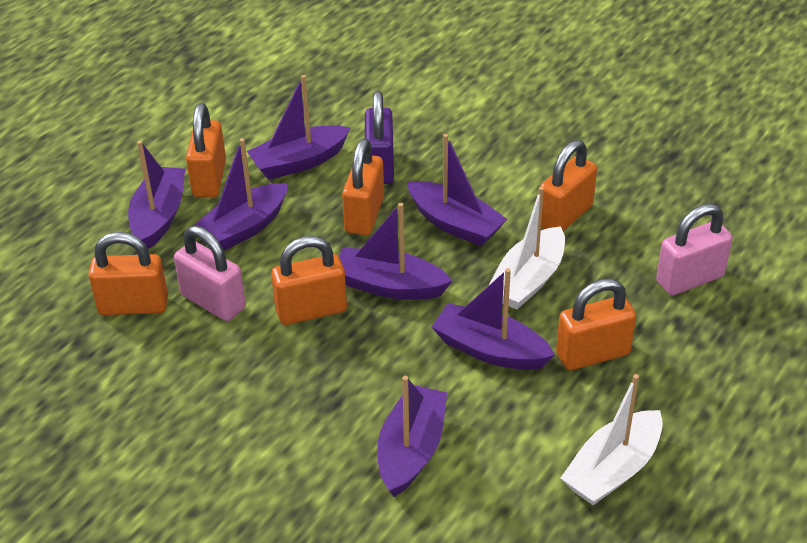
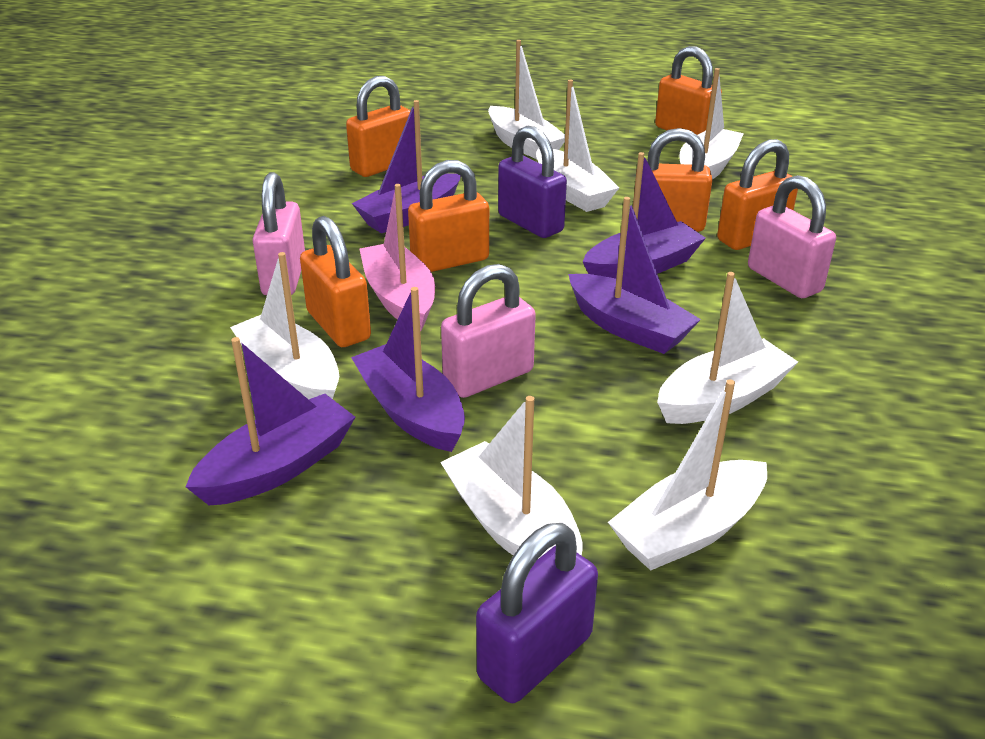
pink boat: none = 0 -> [359,184,435,332] = 1
pink padlock: [174,226,246,321] [656,204,732,296] = 2 -> [252,172,305,295] [441,264,536,398] [748,175,836,298] = 3
purple boat: [128,141,185,249] [193,138,288,251] [247,75,350,179] [339,203,452,300] [377,376,447,497] [407,134,507,246] [432,268,555,370] = 7 -> [185,337,355,506] [351,287,465,452] [352,100,461,233] [568,197,701,354] [583,152,706,280] = 5
purple padlock: [365,91,394,184] = 1 -> [476,523,598,703] [498,126,567,238] = 2
white boat: [488,187,565,310] [561,374,663,505] = 2 -> [230,252,339,400] [440,396,583,560] [488,40,565,159] [536,80,619,212] [608,379,767,571] [657,272,798,424] [680,68,744,179] = 7

